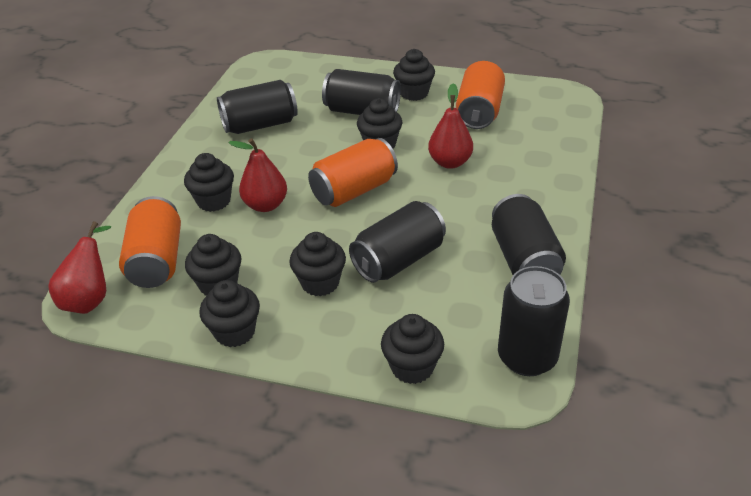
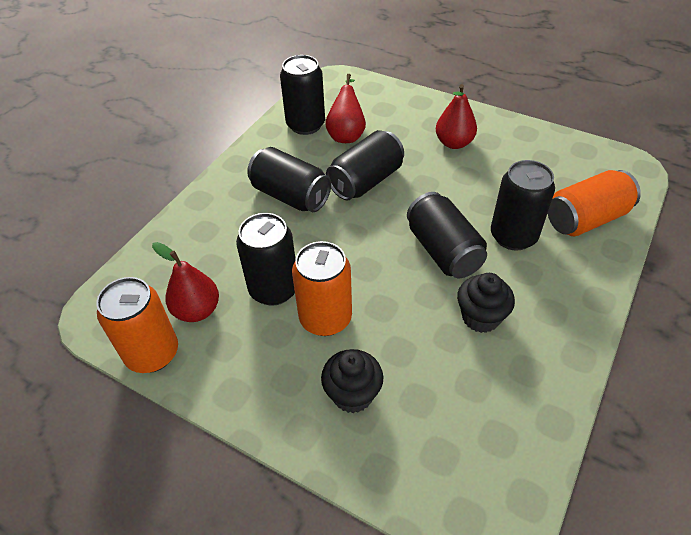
black can: [217,80,298,134] [322,69,401,115] [349,201,446,283] [492,194,566,275] [498,266,570,376] = 5 -> [236,213,295,306] [247,147,331,212] [280,55,325,135] [326,130,404,200] [407,192,487,279] [491,160,555,251] = 6
black cupcake: [184,153,234,212] [185,234,241,296] [199,280,260,347] [289,232,346,296] [357,98,402,149] [381,314,444,384] [393,49,435,101] = 7 -> [321,349,383,413] [457,273,515,333] = 2

